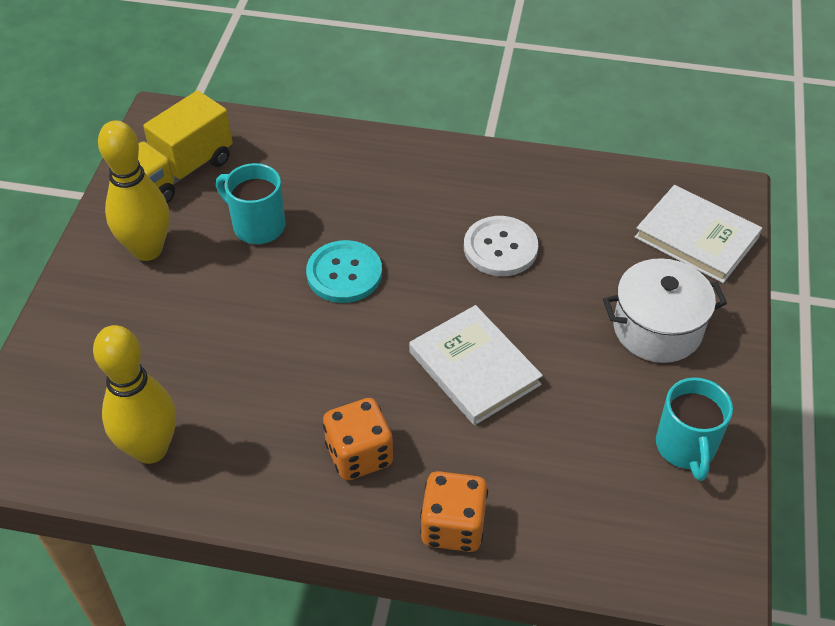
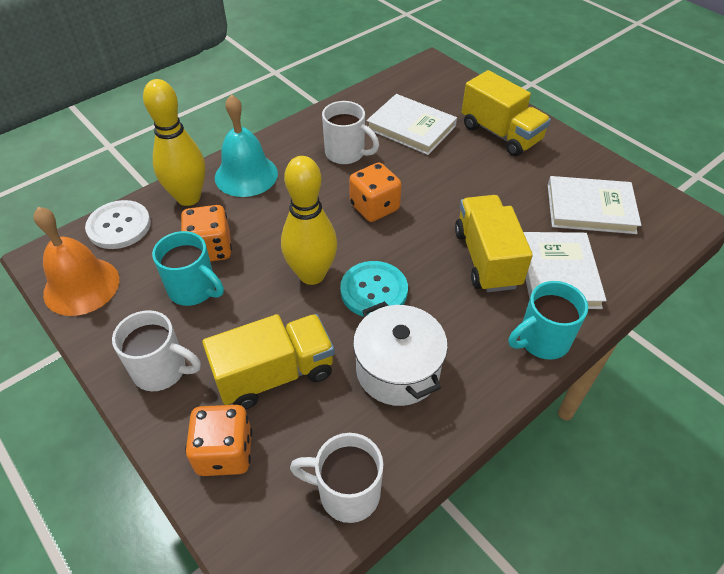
orange bell: none = 0 -> [33,207,119,316] = 1
orange dice: [323,398,393,480] [420,471,488,552] = 2 -> [181,205,232,262] [185,405,252,476] [349,163,402,222] = 3
turquoise bell: none = 0 -> [215,94,278,197] = 1
white book: [409,305,543,425] [634,185,762,283] = 2 -> [367,94,457,155] [523,232,607,309] [548,176,641,234] = 3
white mug: none = 0 -> [112,310,201,391] [290,433,383,523] [322,101,379,164] = 3
yellow truck: [138,90,233,203] = 1 -> [202,314,335,409] [455,195,533,292] [462,70,551,156] = 3

